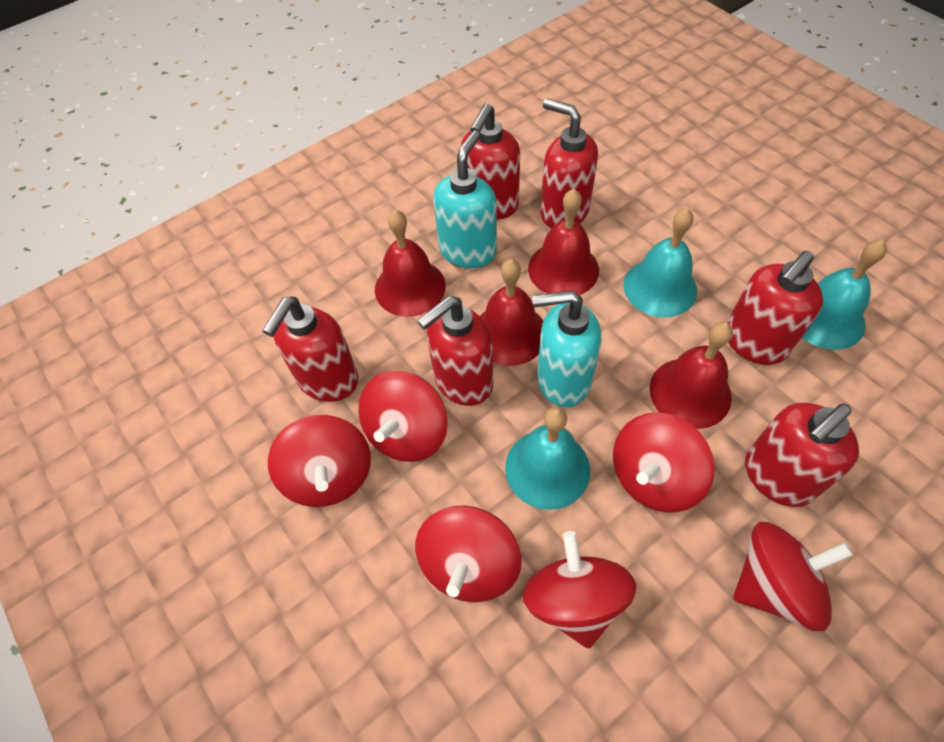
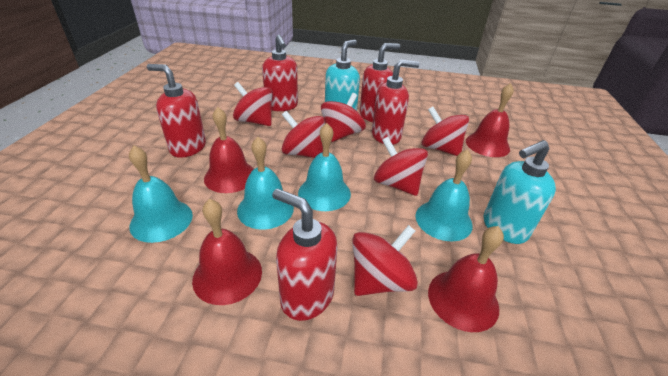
red soap dispenser: [262,297,358,402] [417,296,493,406] [461,103,520,220] [540,99,598,228] [727,250,823,365] [745,403,859,507] = 6 -> [147,64,206,158] [262,35,298,111] [272,188,337,321] [360,43,400,122] [372,59,420,145] = 5
turquoise bell: [505,407,590,510] [624,208,697,317] [802,240,887,350] = 3 -> [129,146,193,243] [237,137,294,230] [298,123,351,211] [415,149,473,241] = 4

